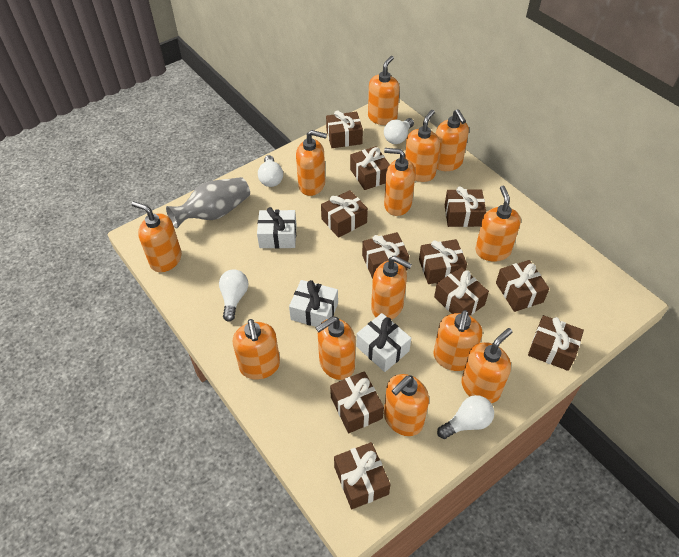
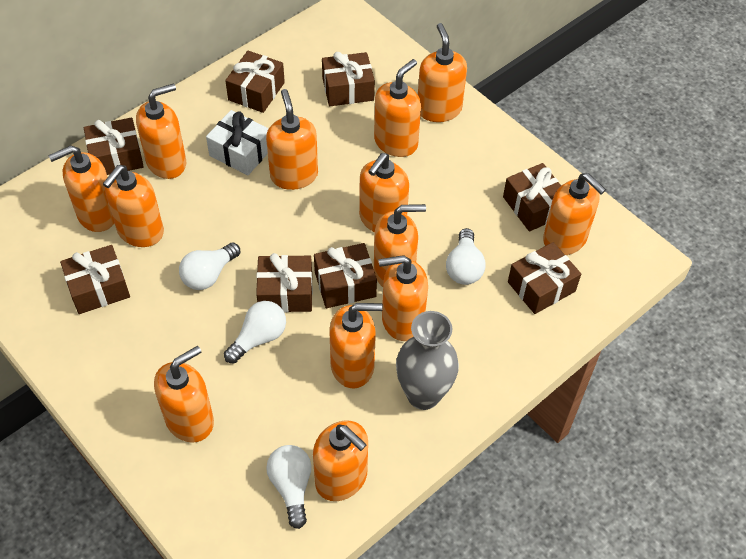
brown gift: [321,190,368,238] [326,111,363,148] [330,371,384,433] [334,442,391,509] [350,146,390,190] [362,232,409,279] [419,239,467,284] [434,267,489,316] [445,187,486,227] [496,260,549,312] [528,315,584,371] = 11 -> [60,245,130,314] [84,118,144,175] [225,51,285,113] [256,253,313,312] [314,243,377,308] [322,52,375,106] [503,163,561,232] [508,242,581,314] = 8
white gift: [257,207,297,248] [289,280,338,327] [356,313,411,372] = 3 -> [206,110,269,175] = 1

